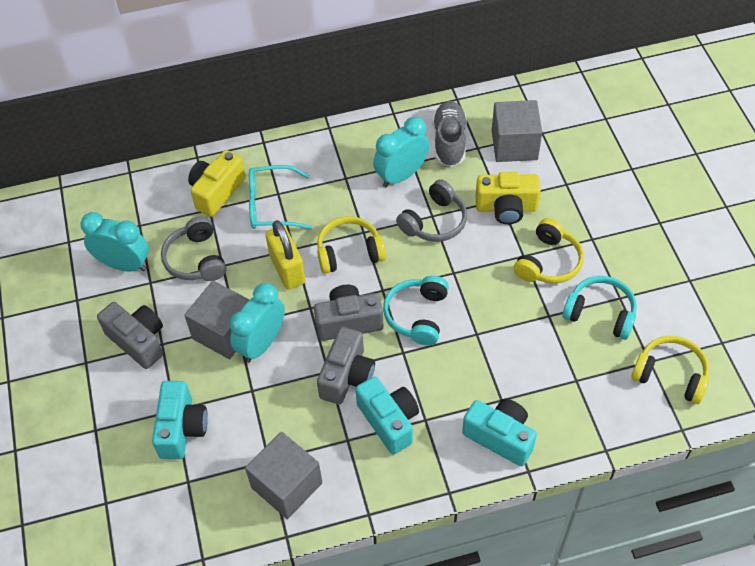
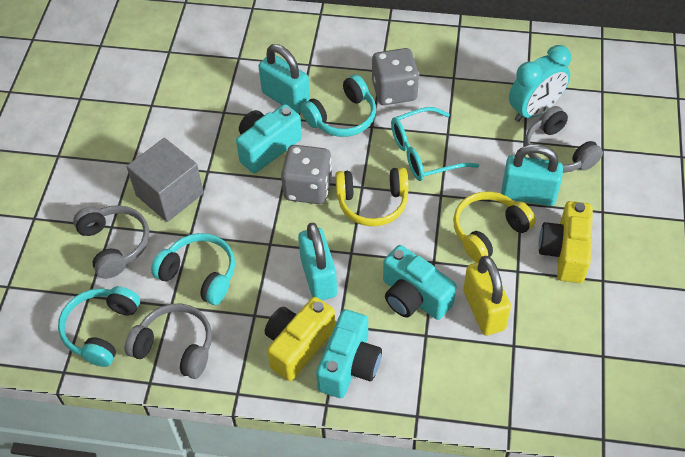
grey camera: [97,302,163,369] [314,285,383,341] [317,327,375,404] = 3 -> none = 0
grey cube: [184,281,250,359] [245,432,322,519] [492,100,542,162] = 3 -> [126,138,204,222] = 1
grey dice: none = 0 -> [281,145,332,204] [372,48,419,105] = 2
grey headphones: [161,216,227,281] [396,179,467,242] = 2 -> [73,205,149,279] [124,303,212,379] [525,106,603,173] = 3
grey shoe: [432,101,467,167] = 1 -> none = 0
turquoise clock: [80,212,149,272] [229,283,285,363] [373,117,429,187] = 3 -> [509,45,571,122] = 1
turquoise headphones: [383,275,449,345] [562,276,637,340] = 2 -> [58,286,140,367] [151,233,235,305] [301,74,376,137] = 3
turquoise padlock: none = 0 -> [258,44,310,114] [298,223,337,300] [501,144,563,206] = 3
yellow headphones: [317,216,386,274] [514,218,584,284] [631,336,709,404] = 3 -> [335,167,409,226] [453,192,536,262] = 2

